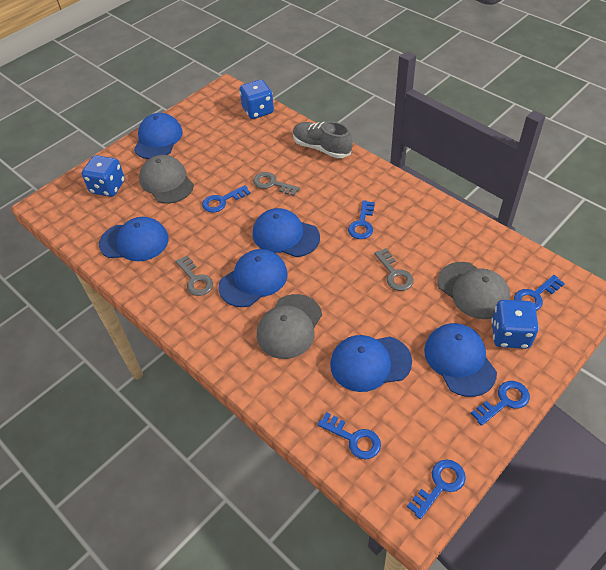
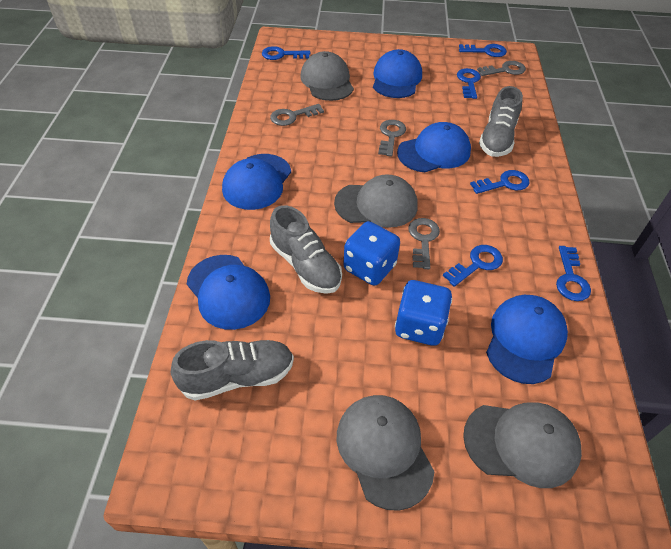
blue cap: [99,217,169,261] [134,113,183,159] [219,249,288,307] [253,208,320,257] [330,335,412,392] [424,323,497,397] = 6 -> [187,255,270,330] [222,154,291,210] [373,49,422,98] [397,122,471,172] [486,295,568,384] = 5
blue dice: [82,155,125,197] [240,79,274,119] [491,300,539,349] = 3 -> [343,221,400,286] [395,280,452,346] = 2
grey cap: [139,155,194,204] [257,294,322,359] [437,262,510,319] = 3 -> [300,51,354,101] [334,174,418,228] [337,395,434,511] [463,402,582,488] = 4
grey key: [176,255,213,296] [253,172,300,196] [374,248,414,291] = 3 -> [270,104,324,126] [378,120,406,157] [408,218,440,269] [477,61,526,76] = 4
grey shoe: [293,121,353,158] = 1 -> [171,340,294,400] [270,205,342,294] [479,86,523,157] = 3

